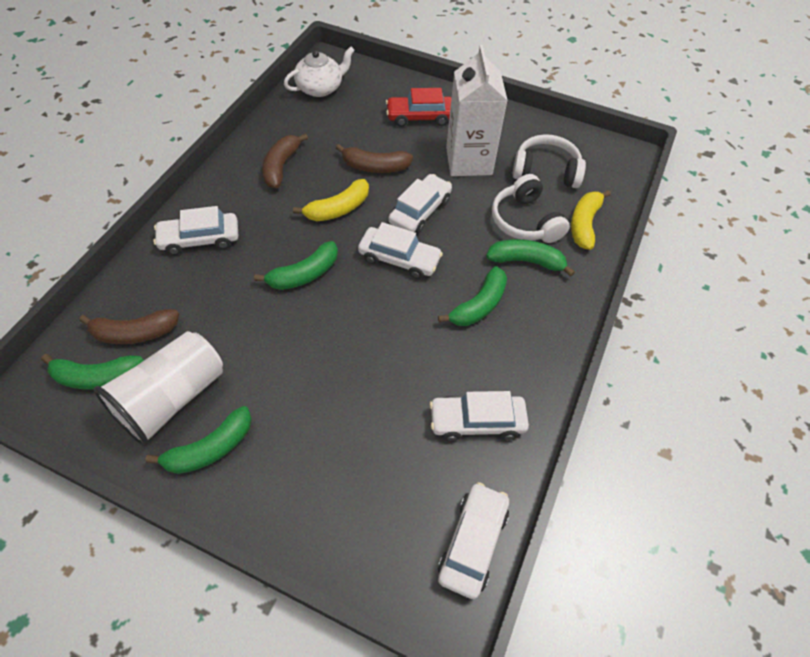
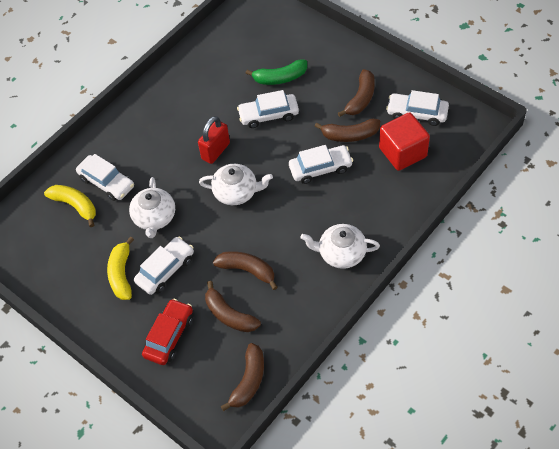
brown banana: [79,309,179,344] [262,133,308,188] [336,144,413,173] = 3 -> [205,281,261,332] [213,251,278,290] [221,343,264,411] [315,119,380,142] [338,69,375,117] = 5
green banana: [41,354,144,389] [145,406,252,474] [254,241,338,290] [438,266,507,326] [486,239,575,277] = 5 -> [245,60,307,85] = 1
red cube: none = 0 -> [379,112,430,171] = 1
red padlock: none = 0 -> [198,116,230,164] = 1
white carton: [446,45,508,176] = 1 -> none = 0
white cup: [94,331,223,446] = 1 -> none = 0
white headphones: [492,174,570,243] [512,134,586,188] = 2 -> none = 0
white teapot: [284,47,355,97] = 1 -> [129,177,175,238] [199,164,273,205] [300,224,380,269] = 3

